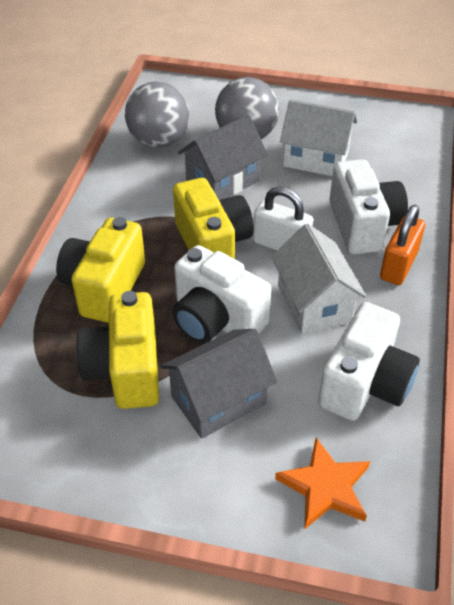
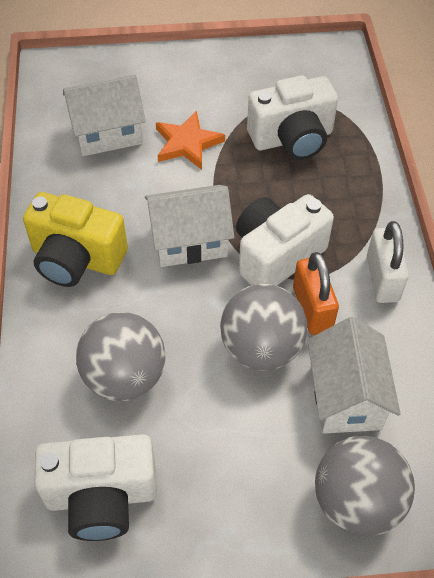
grey ball: [125,81,189,148] [215,77,279,139] = 2 -> [76,312,166,401] [220,284,307,371] [315,436,415,537] = 3
grey house: [160,329,277,439] [178,115,268,200] = 2 -> none = 0
white house: [271,223,366,334] [280,99,357,176] = 2 -> [63,74,146,156] [145,185,234,267] [308,317,401,434] = 3
yellow camera: [56,217,145,323] [76,291,159,409] [173,178,254,259] = 3 -> [23,192,128,287] = 1

